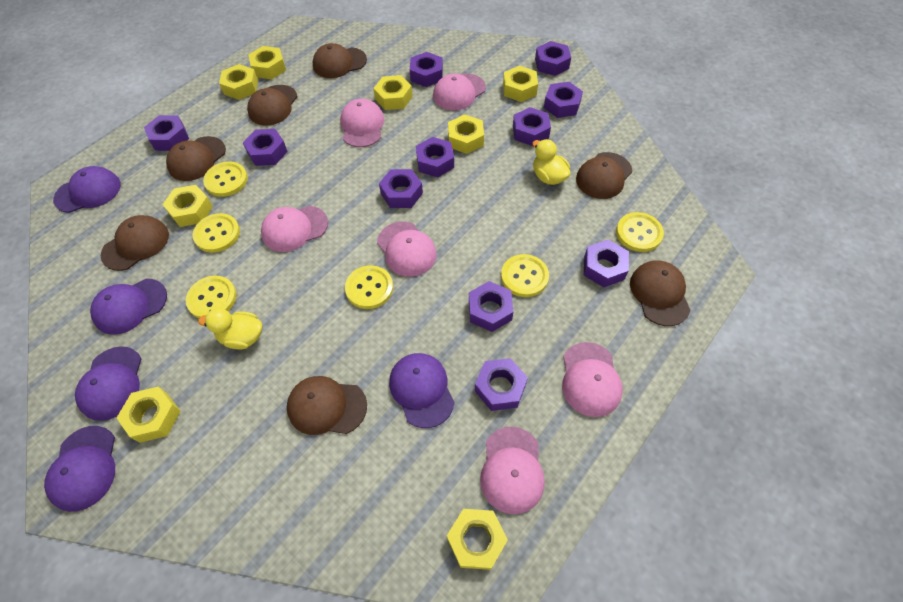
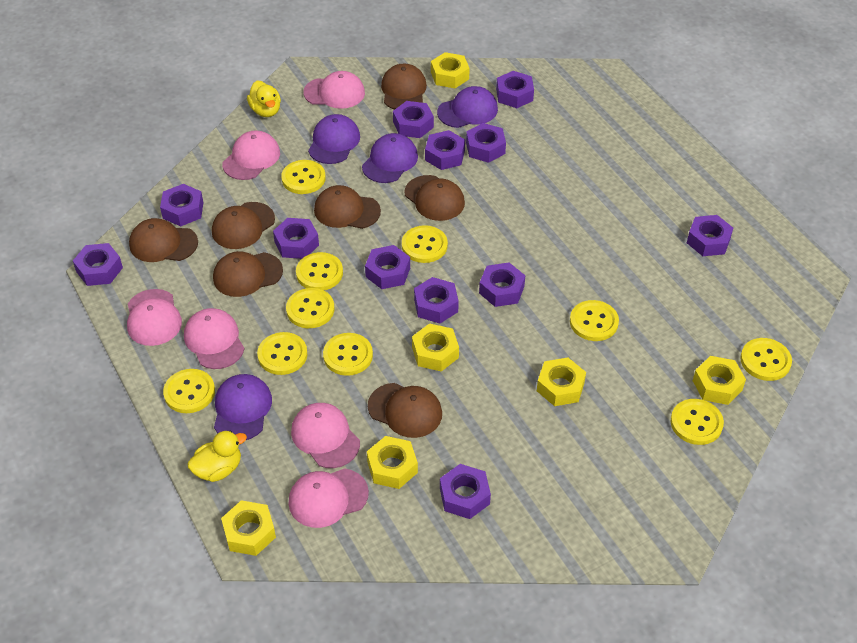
purple cap: [44,426,115,512] [53,166,121,213] [75,346,141,421] [90,279,167,335] [389,353,455,428] = 5 -> [214,374,272,440] [308,114,360,164] [362,133,418,183] [437,86,498,128] = 4
purple nut: [144,115,189,151] [243,129,288,166] [379,169,423,208] [410,52,443,87] [416,137,454,177] [469,281,514,332] [475,358,528,411] [513,107,551,146] [535,41,571,76] [544,82,583,118] [584,240,629,287] = 11 -> [73,243,123,286] [160,184,203,226] [273,218,319,259] [365,245,410,289] [393,101,434,138] [414,277,459,324] [425,130,465,170] [440,464,491,519] [466,123,506,163] [479,263,525,307] [496,71,534,108] [687,215,733,256] = 12
yellow button: [186,276,237,318] [193,213,240,253] [203,161,248,197] [345,265,393,309] [501,254,549,297] [616,212,664,252] = 6 -> [163,369,215,413] [257,332,308,375] [281,160,326,194] [286,288,334,328] [296,252,343,290] [323,333,373,376] [402,225,448,263] [570,300,619,341] [670,399,724,445] [740,338,792,381] = 10
yellow nut: [117,387,181,443] [162,185,213,227] [219,64,258,100] [248,46,286,79] [373,75,413,110] [447,509,508,570] [448,114,484,154] [503,66,538,102] = 8 -> [221,500,276,556] [367,436,418,489] [412,323,459,371] [431,52,470,88] [537,358,586,406] [693,356,746,405] = 6

